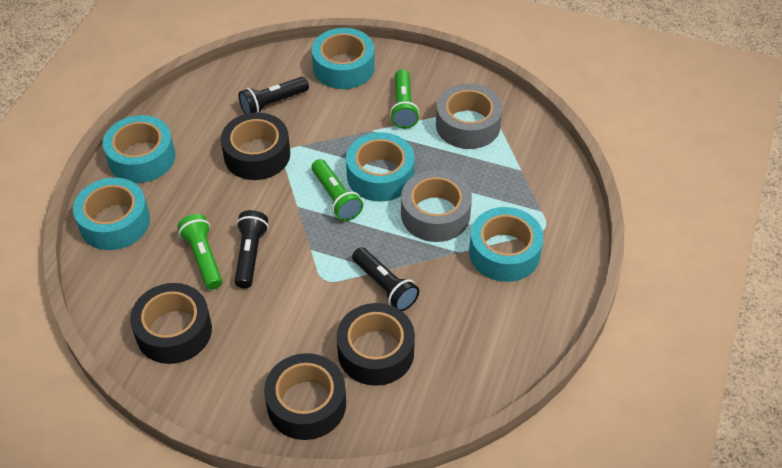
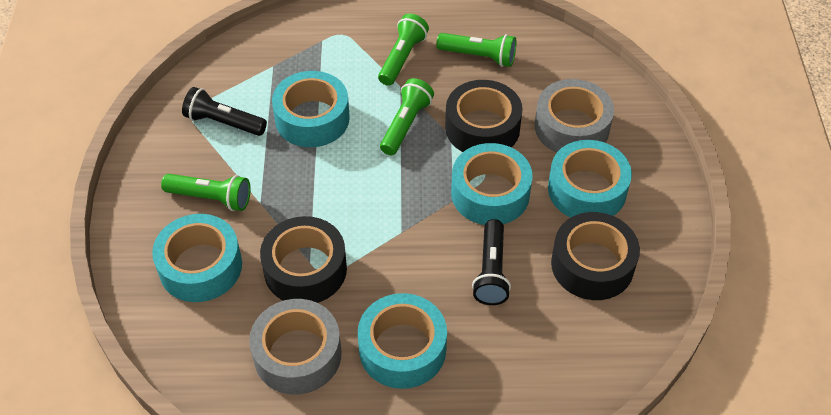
black flashlight: [235,210,269,288] [239,77,309,114] [352,247,419,311] = 3 -> [182,87,267,136] [472,219,511,305] = 2
black tape: [130,283,212,364] [221,112,290,180] [264,353,346,440] [337,303,415,386] = 4 -> [260,216,347,303] [445,80,523,152] [551,212,640,300] = 3
green flashlight: [178,214,222,290] [311,159,363,221] [390,69,420,129] = 3 -> [161,174,251,211] [378,14,429,86] [380,78,434,155] [436,33,516,67] = 4

